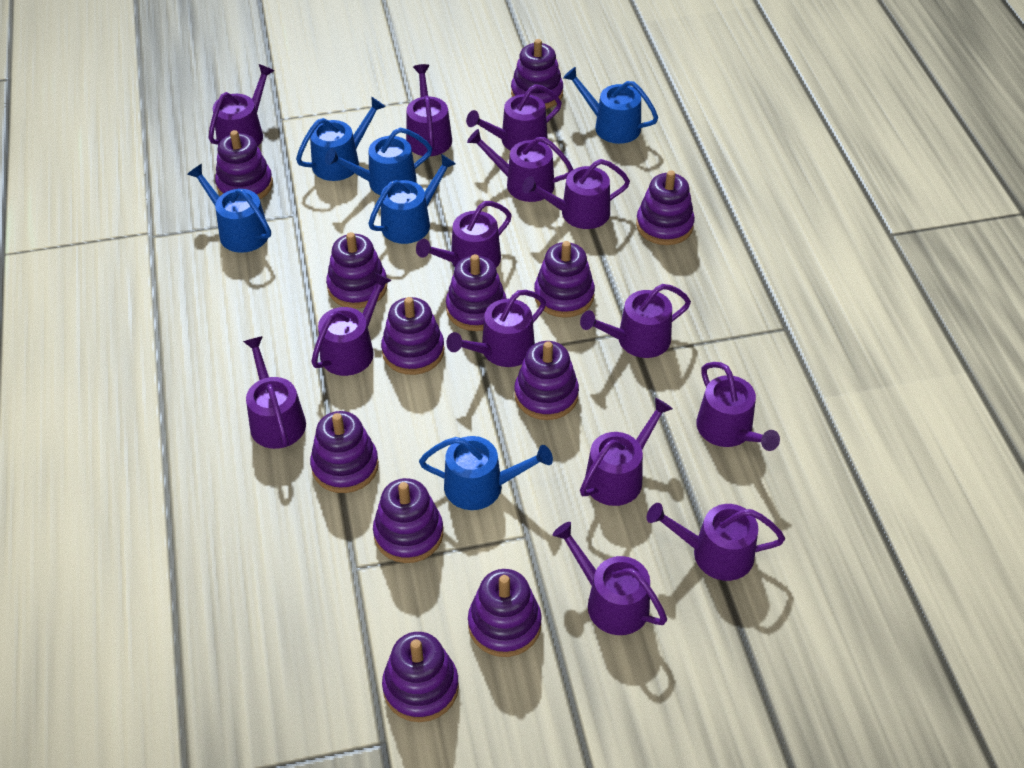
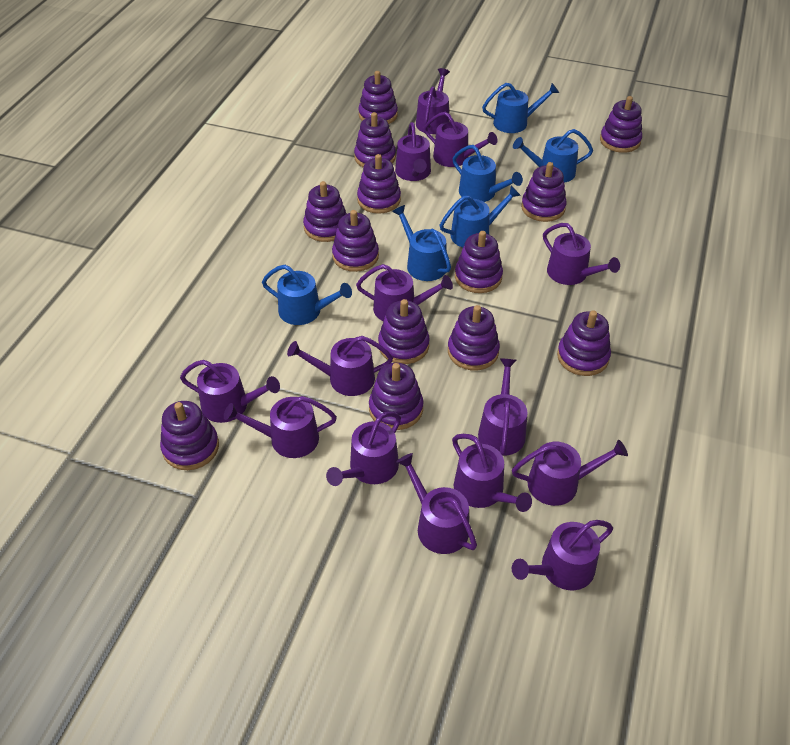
purple stacking toy: [215,130,273,199] [310,411,379,493] [326,232,387,309] [373,478,443,563] [381,297,444,375] [382,632,459,722] [446,254,507,331] [468,569,542,657] [511,39,563,109] [514,341,579,420] [534,241,595,318] [636,170,695,245] = 12 -> [160,401,219,470] [303,181,347,242] [332,210,379,272] [354,112,396,167] [357,154,401,214] [358,71,398,124] [369,363,423,430] [378,299,430,364] [448,305,500,370] [455,231,503,293] [521,162,567,222] [557,311,611,376] [600,96,642,153] = 13

